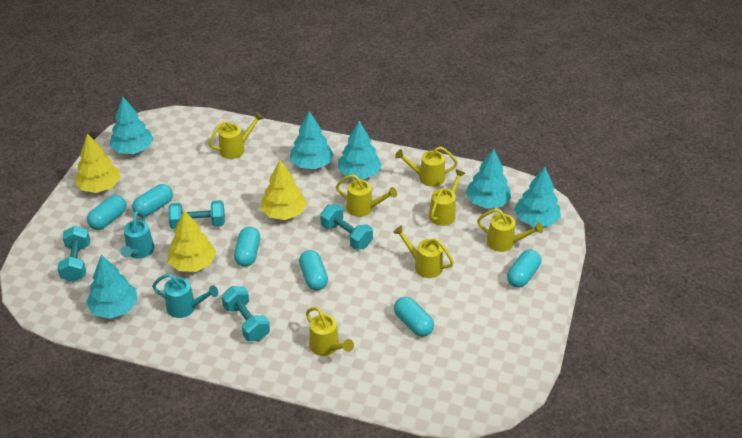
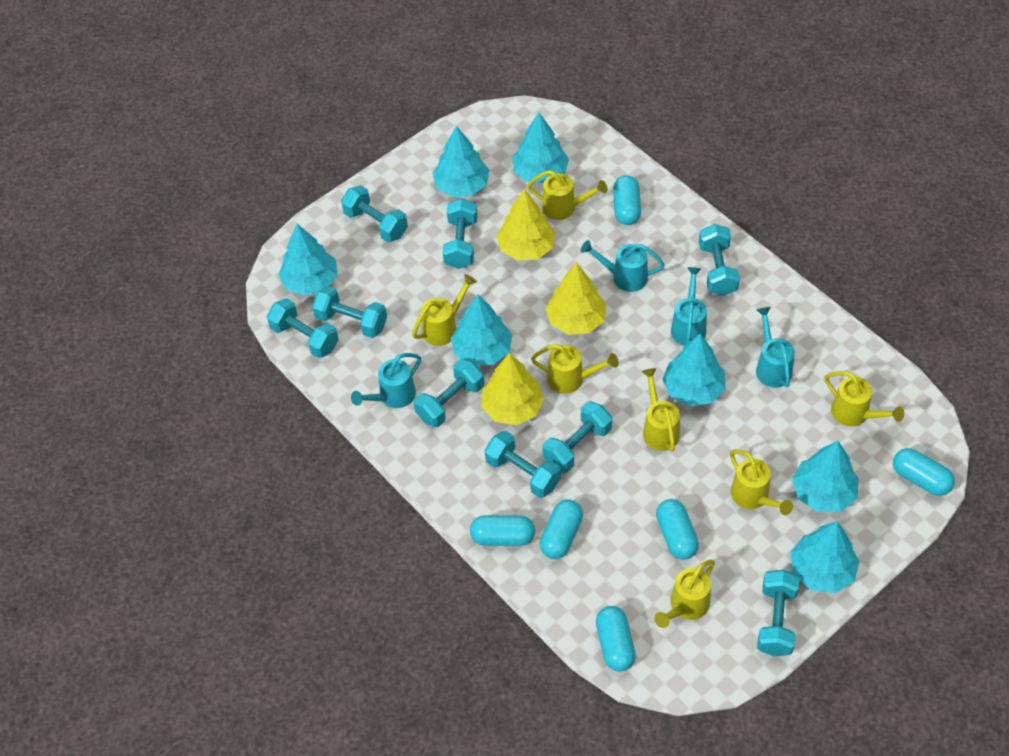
turquoise dumbbell: [58,226,90,282] [168,200,225,229] [222,286,270,341] [320,204,373,250] = 4 -> [267,298,339,358] [312,286,387,338] [341,185,408,242] [414,359,484,427] [443,198,477,269] [485,431,561,498] [543,402,612,473] [699,224,740,296] [757,570,800,656] = 9
turquoise tree: [86,255,137,319] [110,97,154,154] [290,111,334,169] [338,121,382,179] [465,149,511,209] [514,167,561,227] = 6 -> [278,224,337,296] [432,126,489,197] [451,294,512,366] [512,113,569,183] [662,334,726,406] [790,521,860,593] [792,441,859,512] = 7
turquoise watering can: [120,211,154,259] [152,274,218,318] = 2 -> [351,353,421,408] [581,240,665,292] [671,267,707,346] [756,307,795,388] = 4

